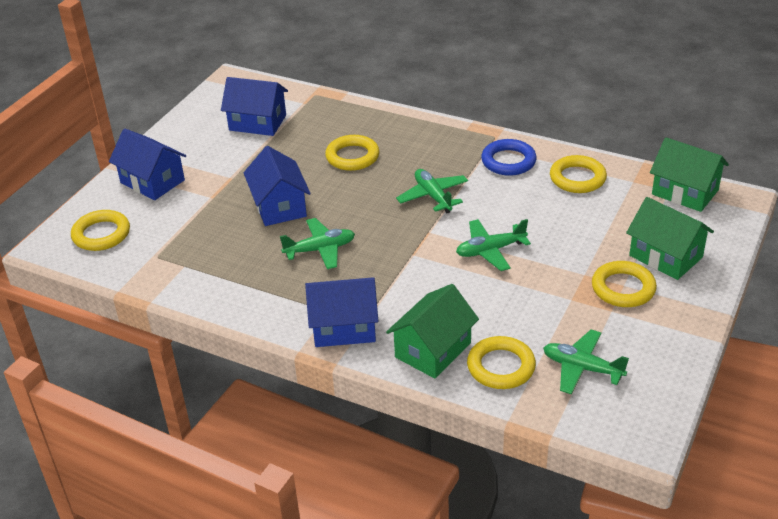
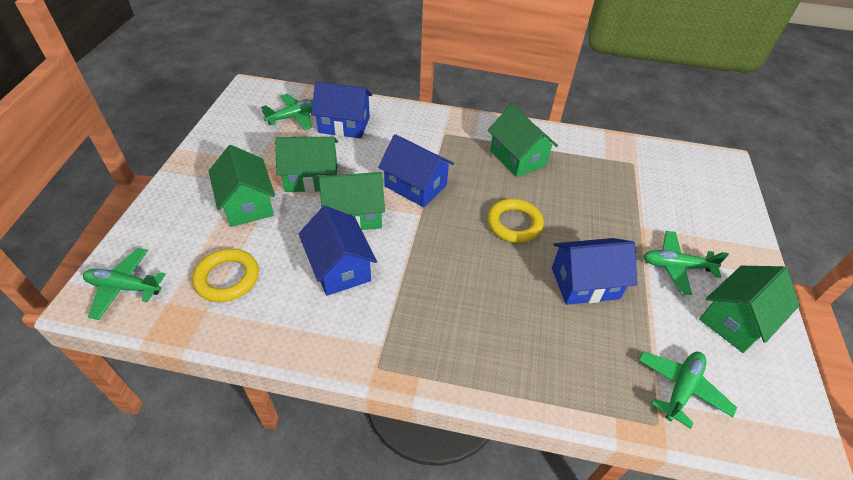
blue ring: [481,139,537,176] = 1 -> none = 0
green house: [386,284,479,379] [626,197,714,280] [650,137,729,212] = 3 -> [209,145,275,227] [275,137,338,192] [319,172,385,230] [488,104,558,177] [699,266,800,353] = 5
yellow ring: [71,210,130,251] [325,135,379,171] [467,336,536,389] [550,155,607,193] [592,261,657,307] = 5 -> [192,249,259,302] [487,199,544,243] = 2

